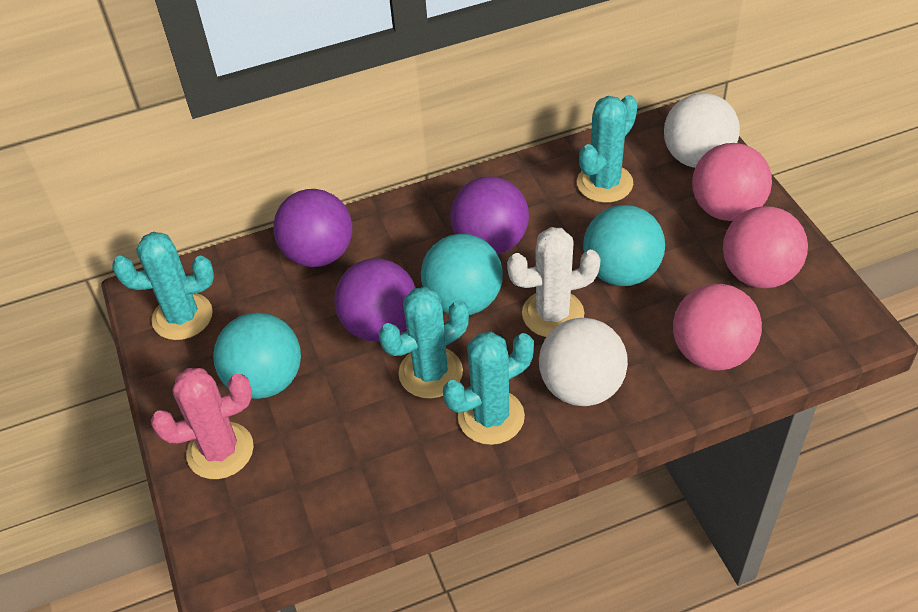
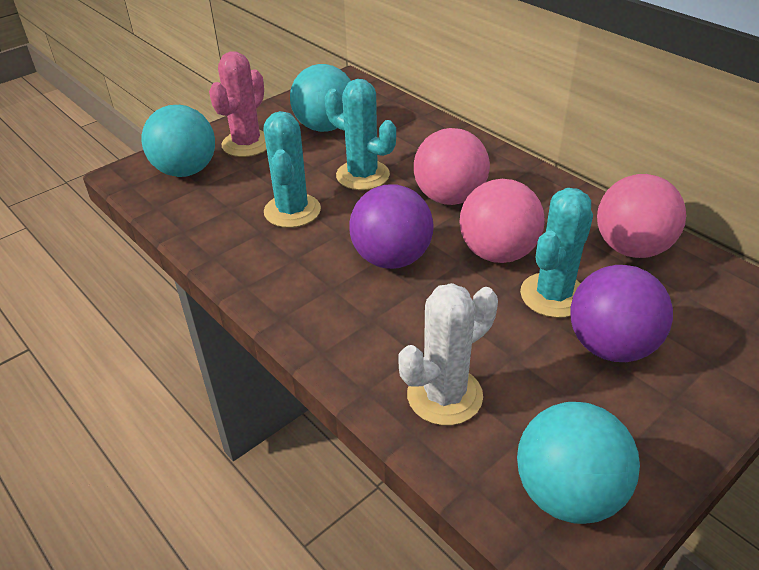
purple ball: [273,189,352,267] [334,258,416,342] [450,176,529,254] = 3 -> [349,184,434,269] [570,265,673,362] = 2
turquoise cactus: [112,232,214,340] [379,287,469,398] [443,332,534,445] [577,95,638,203] = 4 -> [263,111,321,228] [325,79,396,190] [520,188,593,318] = 3
white ball: [539,318,628,406] [664,93,740,168] = 2 -> none = 0

